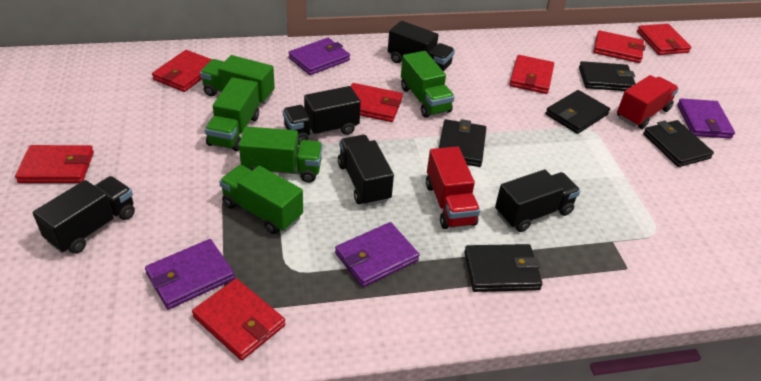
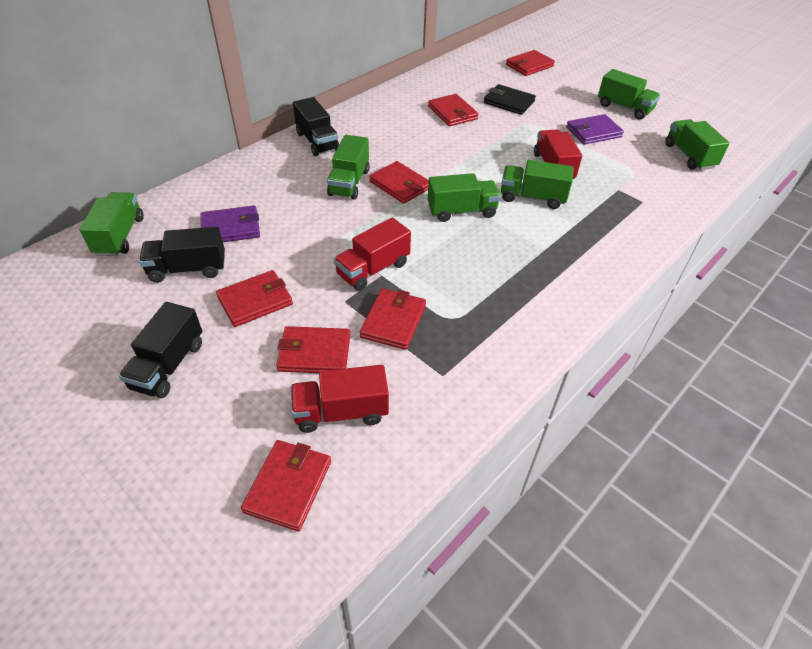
black truck: [33,176,135,254] [283,86,361,145] [338,135,394,206] [388,21,455,72] [495,170,581,232] = 5 -> [119,302,202,398] [139,227,225,283] [293,97,339,156] = 3
black wallet: [439,119,486,167] [464,244,543,292] [545,90,610,134] [579,61,636,91] [643,120,714,167] = 5 -> [484,84,536,115] = 1
green truck: [200,55,275,104] [205,77,259,151] [219,165,303,234] [239,126,322,183] [401,51,454,118] = 5 -> [79,192,144,256] [327,135,370,199] [428,173,501,222] [501,160,574,209] [598,69,660,120] [665,119,730,170] = 6
purple wallet: [145,239,235,310] [288,38,350,75] [335,222,419,287] [677,98,735,139] = 4 -> [200,206,260,242] [566,114,624,144] = 2
red truck: [426,146,480,229] [617,75,679,129] = 2 -> [291,365,389,433] [334,217,411,291] [534,129,582,179] = 3

